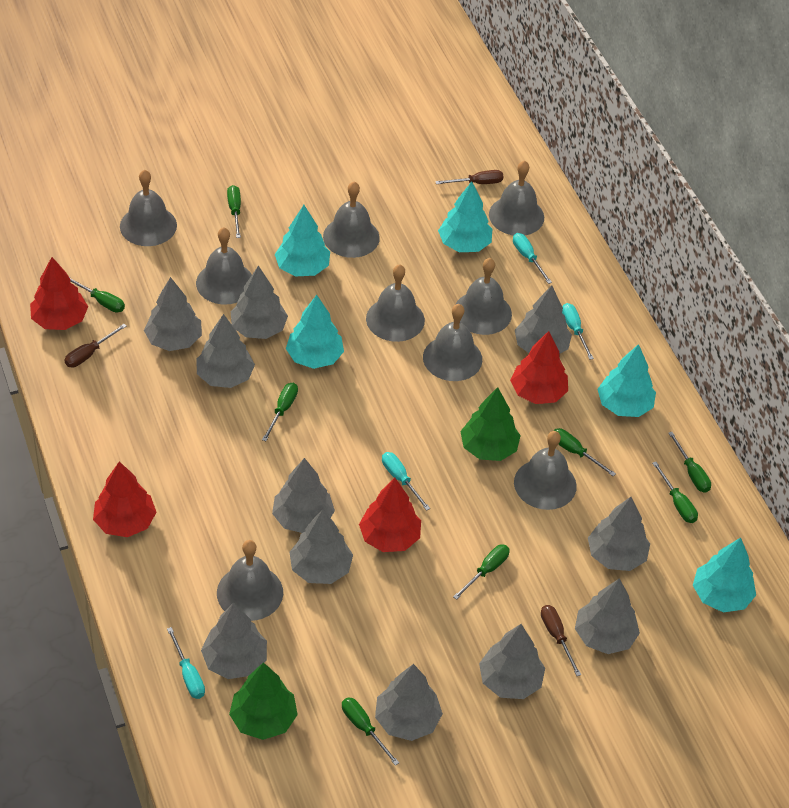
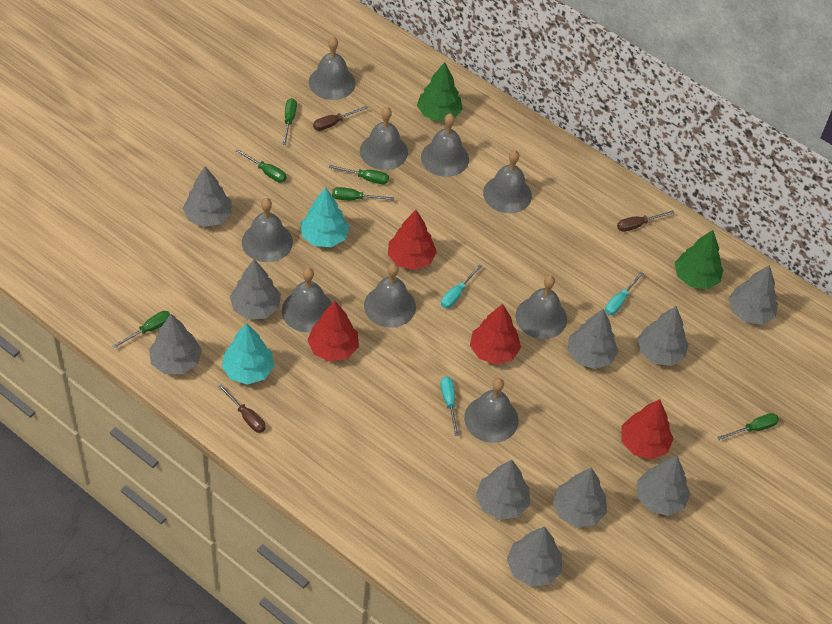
green screwdriver: [69,277,125,313] [227,185,241,238] [262,383,298,441] [342,697,399,766] [453,545,510,600] [554,428,616,476] [652,462,698,523] [668,432,711,493] = 8 -> [112,311,170,348] [236,149,287,183] [282,98,297,145] [328,165,389,184] [332,187,394,200] [718,413,779,440] = 6
grey tree: [144,277,202,351] [196,314,255,388] [201,602,267,679] [231,266,288,339] [272,458,335,533] [289,509,353,584] [375,664,443,741] [479,624,545,699] [515,285,572,354] [575,578,640,654] [588,497,650,571] = 11 -> [149,314,202,374] [183,166,232,227] [230,259,281,319] [476,460,530,520] [507,527,562,587] [553,467,607,527] [567,309,618,369] [637,456,690,516] [638,306,688,366] [729,265,778,325] = 10
turquoise screwdriver: [167,627,205,699] [382,452,430,511] [513,233,552,284] [562,303,594,360] = 4 -> [441,264,482,308] [441,376,459,436] [605,272,644,315] = 3
turquoise tree: [275,205,330,277] [286,295,344,369] [438,181,492,252] [598,344,656,417] [693,538,756,612] = 5 -> [222,323,274,385] [301,187,349,247] = 2

